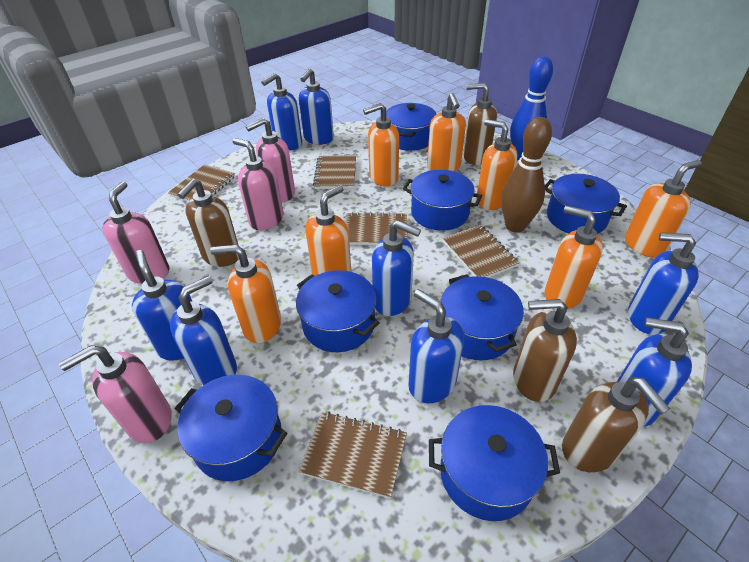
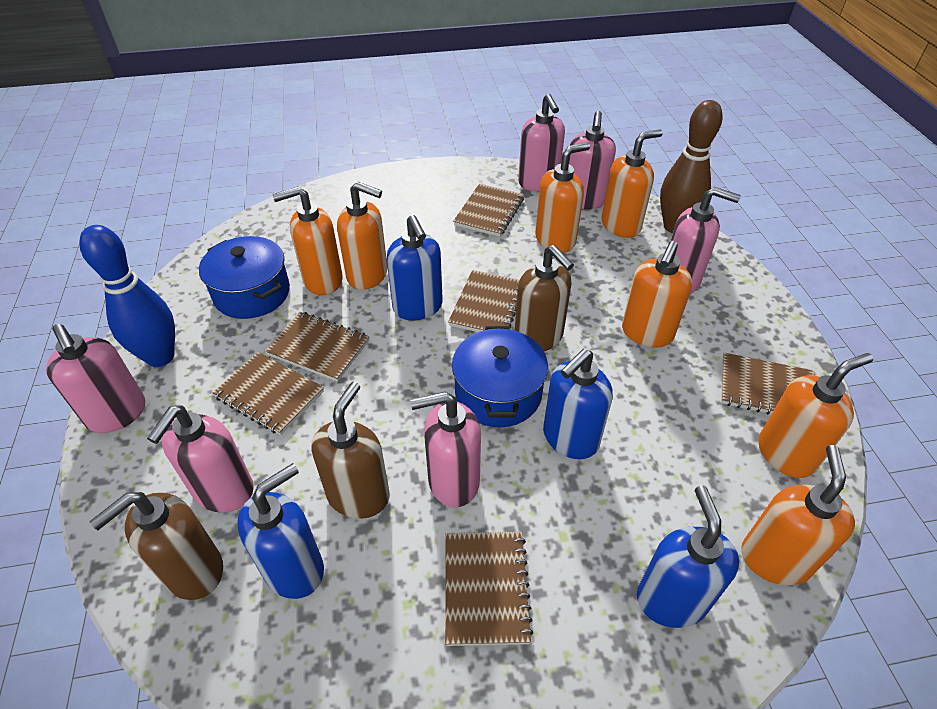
blue pot: [175,374,287,481] [296,270,380,352] [386,103,437,151] [403,170,482,231] [429,405,560,521] [440,274,524,360] [545,174,627,234] = 7 -> [199,236,290,319] [452,326,548,427] = 2
blue soap dispenser: [132,250,192,361] [170,276,237,385] [261,73,302,150] [299,69,334,144] [372,220,421,316] [408,289,464,403] [617,317,692,427] [628,233,699,335] = 8 -> [237,463,324,599] [387,215,443,320] [543,349,613,459] [637,485,739,628] = 4
brown notebook: [168,164,235,202] [299,412,407,499] [313,155,356,189] [346,212,407,245] [443,225,519,278] = 5 -> [212,352,324,435] [265,312,369,382] [445,532,533,646] [448,270,520,332] [453,184,524,237] [721,353,815,414] = 6
brown soap dispenser: [178,179,239,267] [463,83,497,165] [513,299,577,402] [562,377,670,472] = 4 -> [89,492,223,600] [312,382,390,519] [515,245,574,351] = 3
pink soap dispenser: [59,345,172,443] [102,181,169,284] [233,138,284,230] [246,118,295,202] = 4 -> [46,324,145,433] [147,405,254,513] [410,392,481,507] [518,94,565,191] [569,111,616,209] [671,187,741,294] = 6

